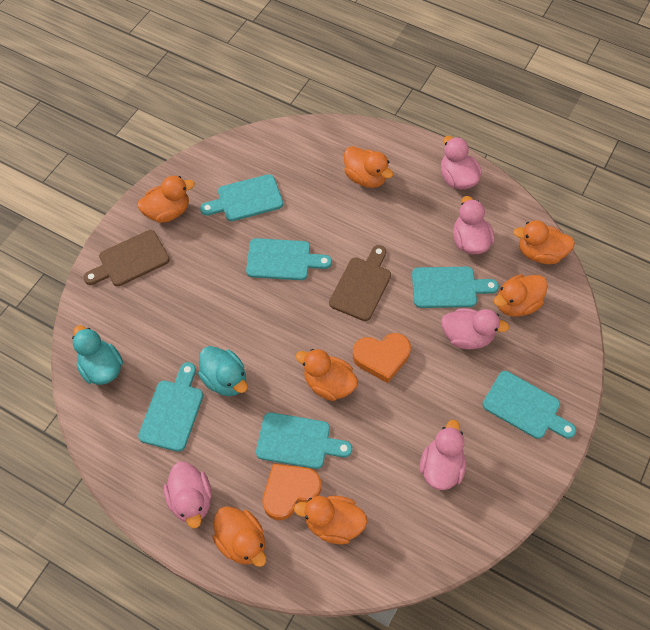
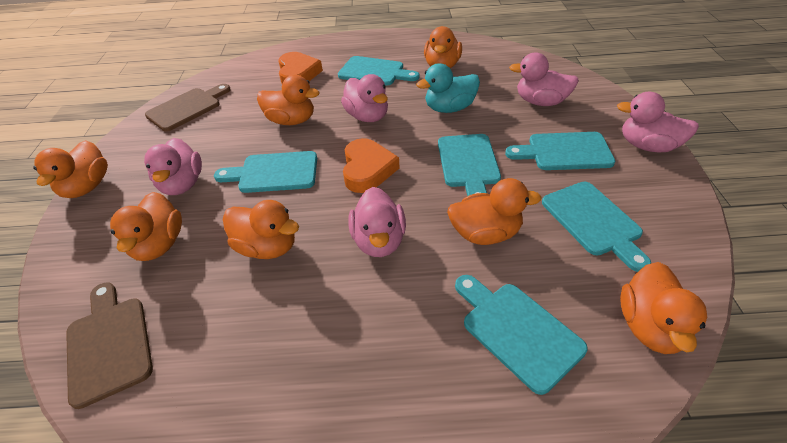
turquoise duck: [72,325,123,385] [198,346,247,396] = 2 -> [416,63,480,113] = 1

